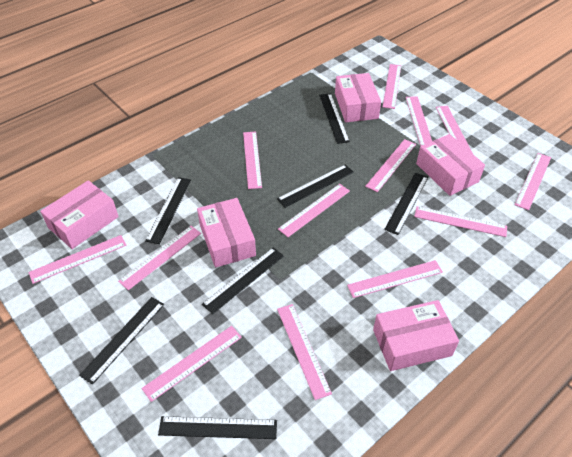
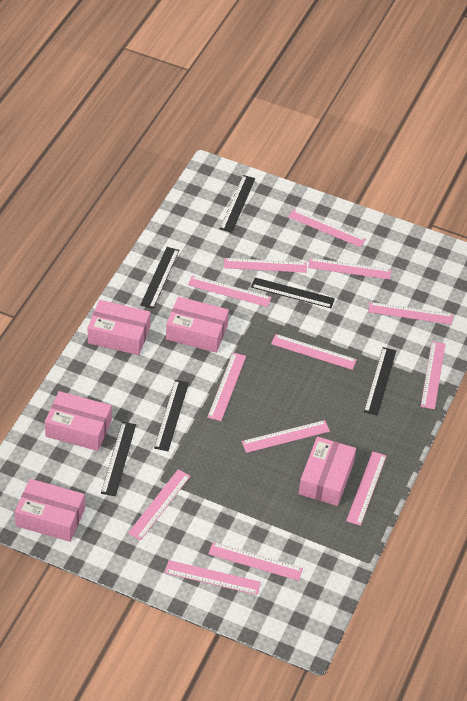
black ruler: [79,297,164,385] [145,177,191,244] [158,416,277,439] [202,248,284,314] [277,164,354,208] [319,93,350,144] [384,173,428,235] = 7 -> [101,422,136,496] [140,247,179,309] [154,380,189,451] [220,175,255,233] [251,278,335,308] [364,347,396,416] = 6

